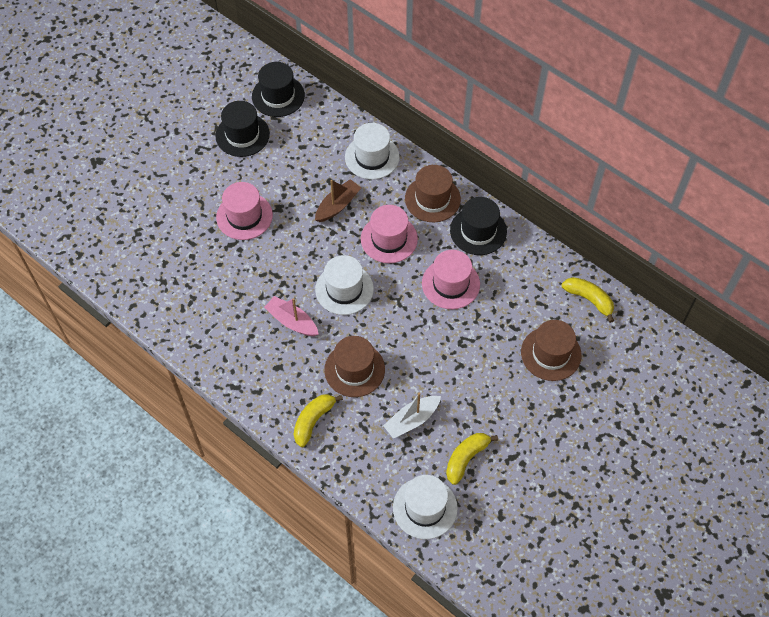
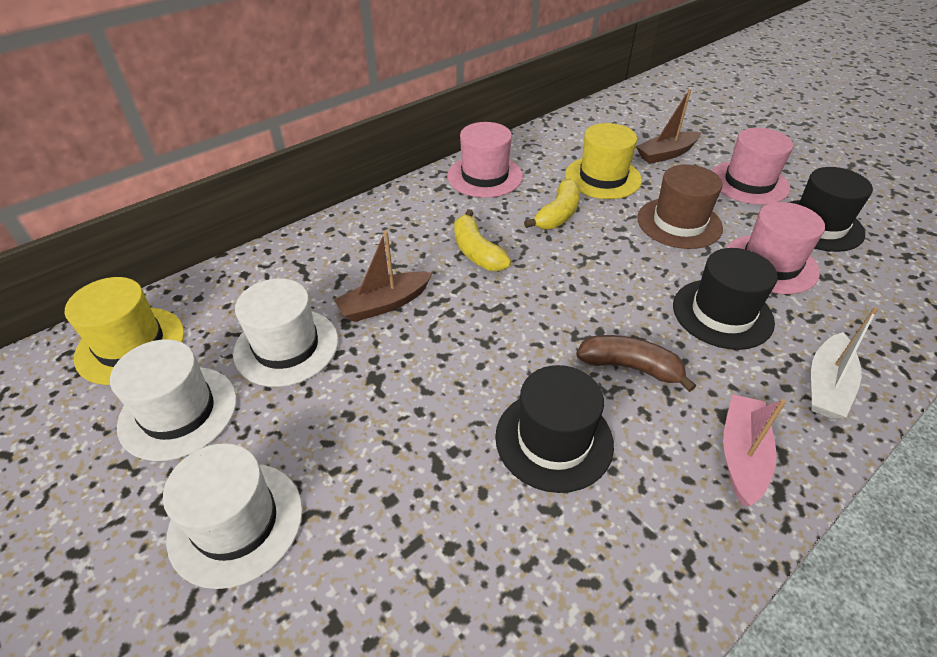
brown banana: none = 0 -> [576,335,696,392] = 1
brown boat: [315,179,361,222] = 1 -> [334,231,433,322] [636,89,701,164] = 2
brown hat: [324,336,385,397] [405,165,461,222] [521,320,582,381] = 3 -> [637,164,723,249] = 1
yellow banana: [294,394,343,447] [446,433,498,485] [562,277,614,323] = 3 -> [454,209,511,271] [524,178,580,230] = 2
yellow hat: none = 0 -> [65,277,184,385] [565,123,642,199] = 2

